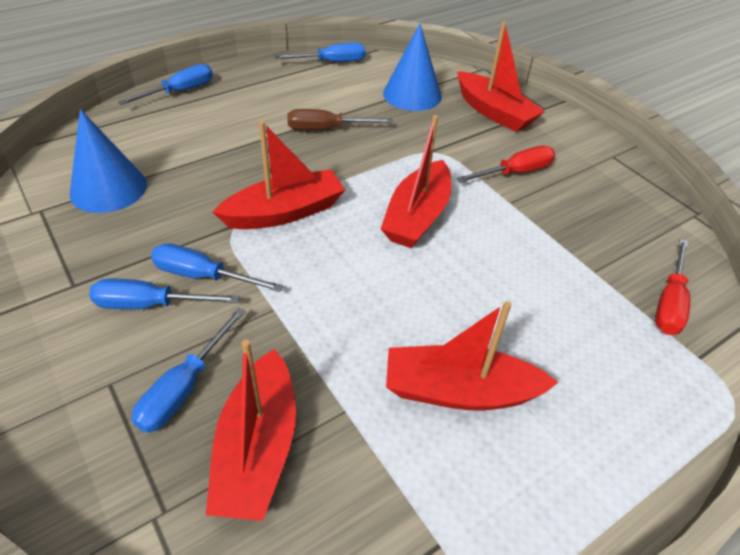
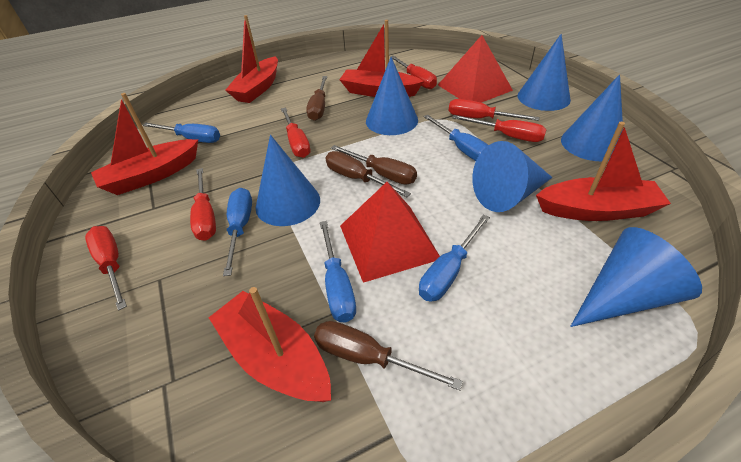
blue cone: [70,109,147,213] [383,24,442,111] = 2 -> [255,135,320,226] [366,57,418,135] [472,141,552,212] [518,34,571,111] [561,74,623,161] [570,227,702,327] = 6
brown screwdriver: [287,109,393,130] = 1 -> [306,76,327,121] [314,321,463,391] [326,151,411,197] [331,145,417,185] = 4
red pyramid: none = 0 -> [340,182,440,283] [438,35,513,103] = 2
red screwdriver: [456,146,555,183] [655,239,690,335] = 2 -> [85,226,127,311] [190,168,216,241] [281,108,311,158] [390,56,437,89] [448,99,540,121] [452,115,547,142] = 6

